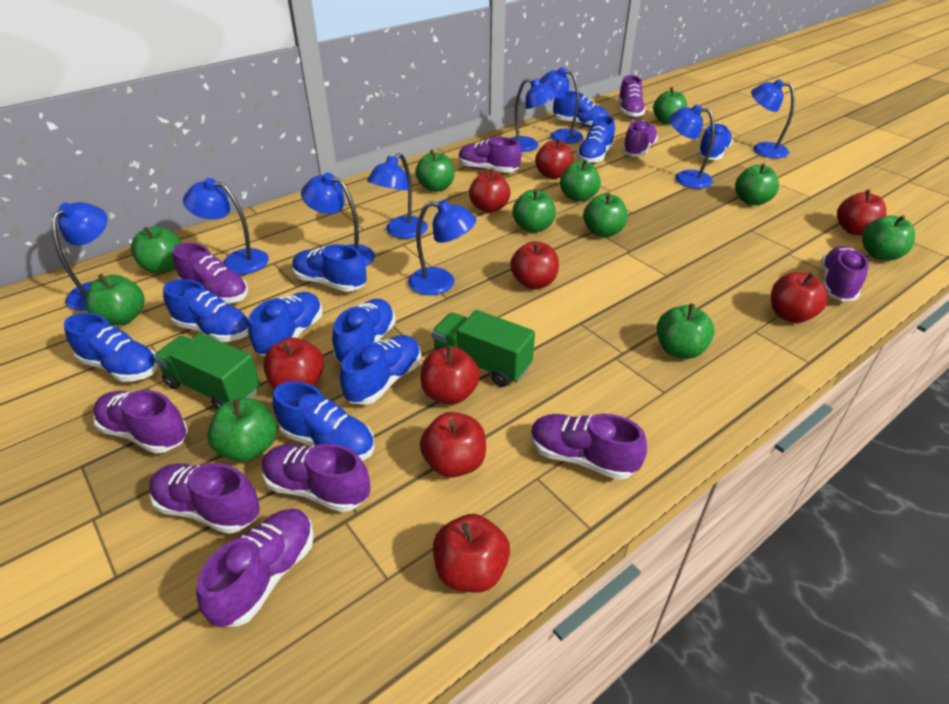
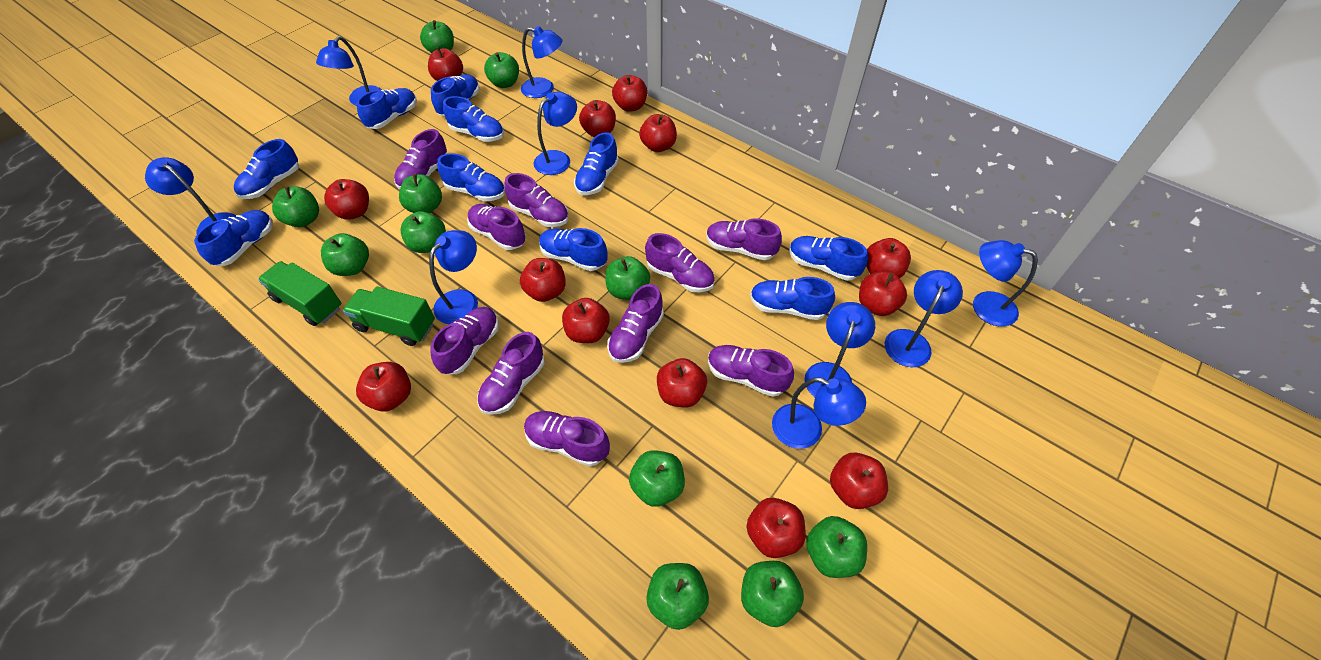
red apple: [263,337,324,389] [420,346,480,405] [420,412,486,478] [433,514,510,593] [469,168,510,213] [510,241,559,289] [535,138,574,179] [771,272,828,323] [837,190,886,235] = 9 -> [324,179,369,220] [356,362,411,412] [428,47,463,81] [520,258,566,302] [562,298,610,343] [579,100,616,137] [612,75,647,112] [639,114,677,152] [657,358,707,408] [746,498,806,558] [830,452,888,509] [859,272,907,316] [866,238,911,278] = 13

